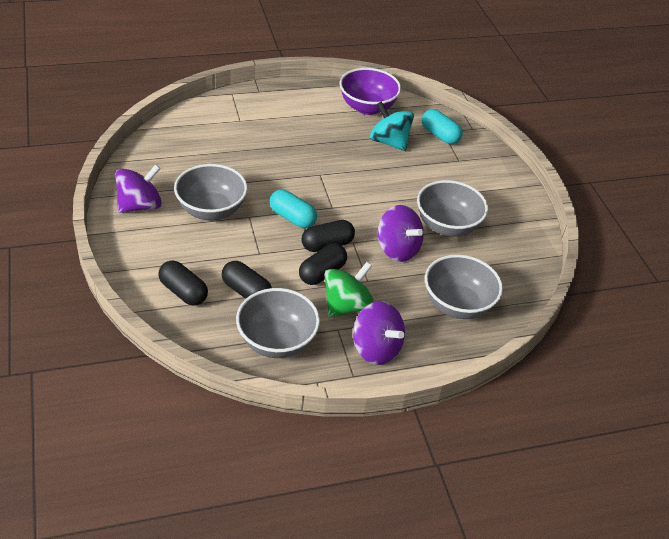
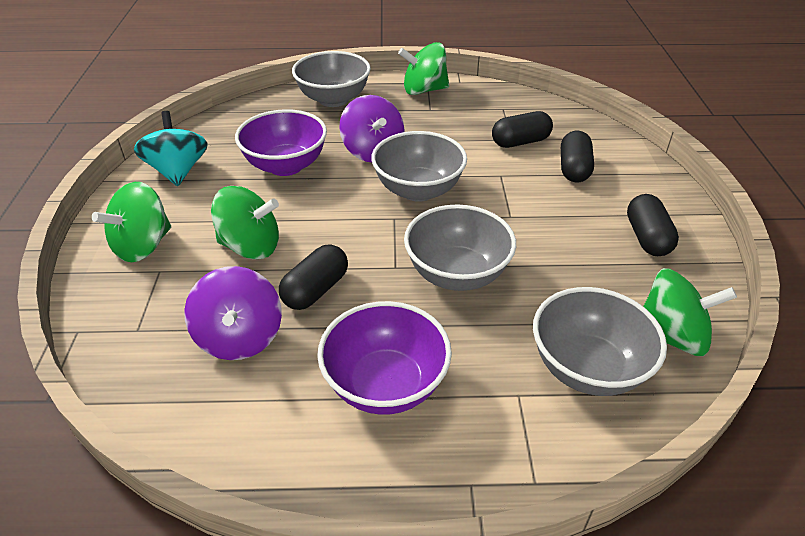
green spinning top: [324,262,374,317] = 1 -> [92,182,171,262] [211,186,279,259] [398,42,449,95] [643,268,737,356] = 4
purple bowl: [339,68,401,115] = 1 -> [235,109,327,176] [317,301,452,415] = 2
purple spinning top: [115,164,162,213] [353,301,405,365] [378,205,424,262] = 3 -> [184,266,282,360] [339,95,404,162] = 2
turquoise capsule: [270,190,317,228] [422,109,463,144] = 2 -> none = 0

